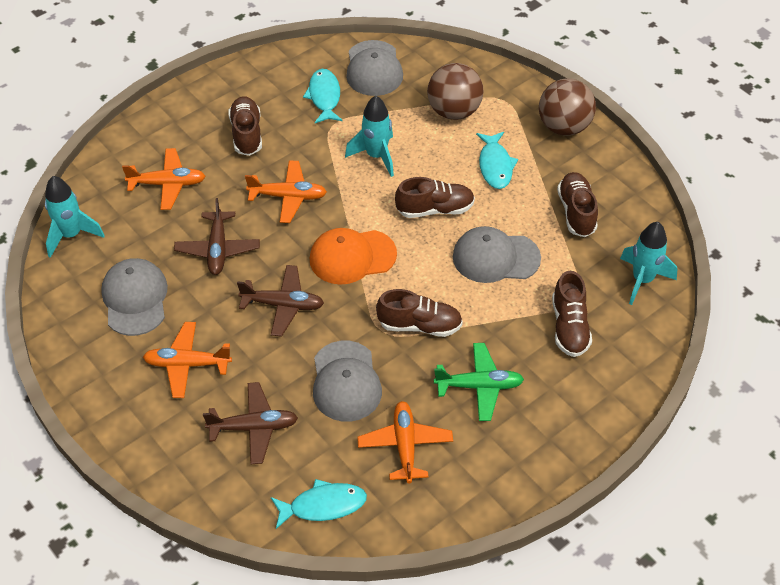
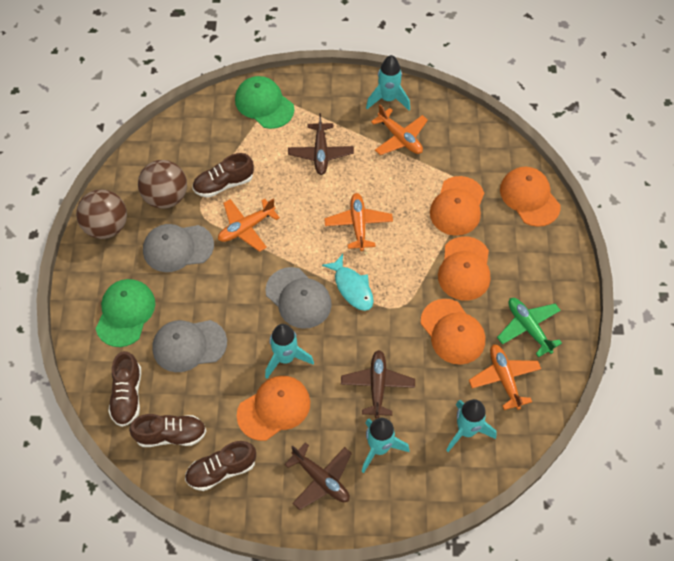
brown shoe: [228,96,262,156] [376,289,463,337] [395,177,475,218] [552,271,592,357] [557,172,598,237] = 5 -> [108,351,141,427] [129,414,206,447] [185,441,256,491] [192,153,254,198] = 4
green cap: none = 0 -> [96,279,155,347] [235,76,294,129] = 2
grey cap: [101,258,168,336] [313,341,382,422] [346,40,403,96] [453,226,541,283] = 4 -> [143,224,214,272] [152,320,227,372] [265,267,332,329] = 3
orange cap: [310,228,397,285] = 1 -> [237,376,310,441] [421,299,485,365] [430,176,484,236] [438,236,490,301] [500,167,561,227] = 5
turquoise fish: [271,479,367,529] [303,69,343,123] [476,132,518,189] = 3 -> [322,254,374,311] = 1
turquoise rocket: [45,176,105,258] [345,96,394,177] [620,222,677,305] = 3 -> [265,324,314,379] [362,418,409,473] [366,55,410,110] [446,399,496,452] = 4

